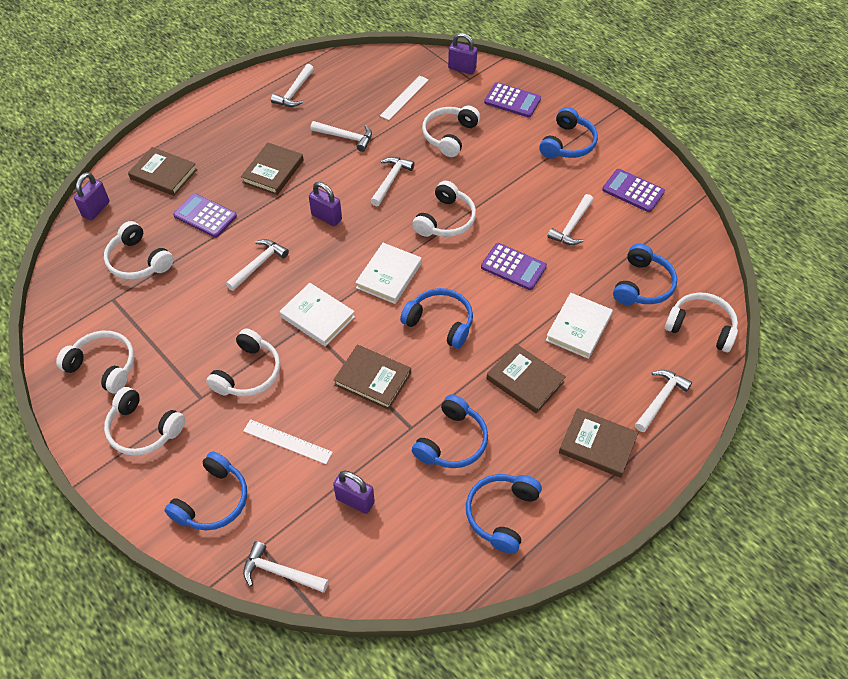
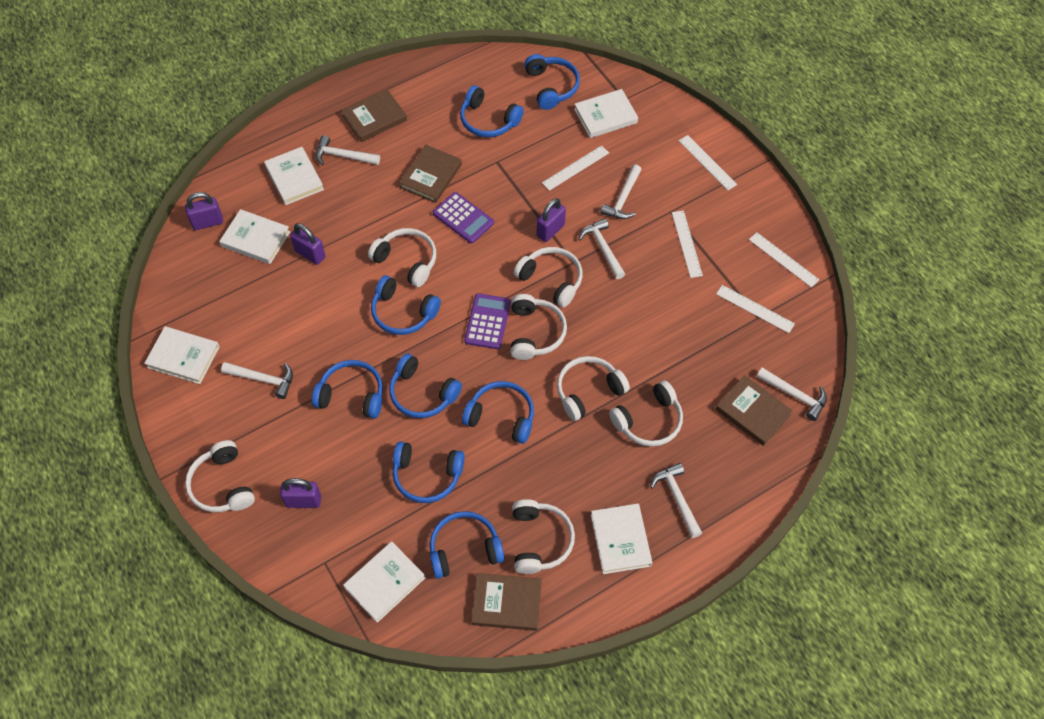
blue headphones: [164,451,247,531] [400,288,473,349] [412,394,488,468] [466,474,542,554] [539,107,598,159] [613,244,677,305] = 6 -> [312,360,383,419] [371,275,441,335] [389,353,462,418] [393,441,465,503] [430,511,505,579] [460,85,524,138] [462,381,534,444] [524,54,580,110] = 8
brown book: [128,147,197,196] [241,143,303,195] [333,345,411,410] [486,344,566,414] [559,408,639,478] = 5 -> [341,89,407,142] [399,145,462,203] [471,573,542,631] [715,375,793,446] = 4
purple calculator: [173,193,237,238] [481,243,547,290] [484,82,541,117] [602,169,665,212] = 4 -> [433,192,494,243] [464,293,511,349] = 2
white book: [280,283,355,347] [355,243,422,304] [546,293,613,359] = 3 -> [144,326,219,384] [219,209,290,264] [264,147,324,205] [343,541,425,623] [574,89,638,138] [591,504,652,574] = 6
white hammer: [226,239,289,291] [243,541,329,593] [271,64,314,107] [311,121,372,152] [371,157,415,206] [548,194,593,245] [635,370,692,432] = 7 -> [221,362,293,399] [316,135,380,165] [579,218,625,279] [600,164,642,219] [650,463,702,538] [756,367,827,421] = 6
white ruler: [243,419,333,464] [380,76,429,120] = 2 -> [542,145,609,191] [672,211,703,278] [679,135,737,190] [716,285,795,333] [749,232,819,288] = 5

